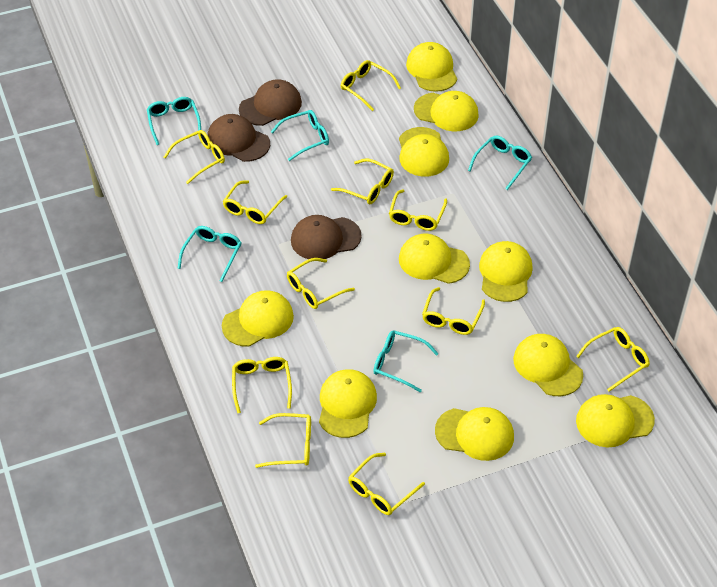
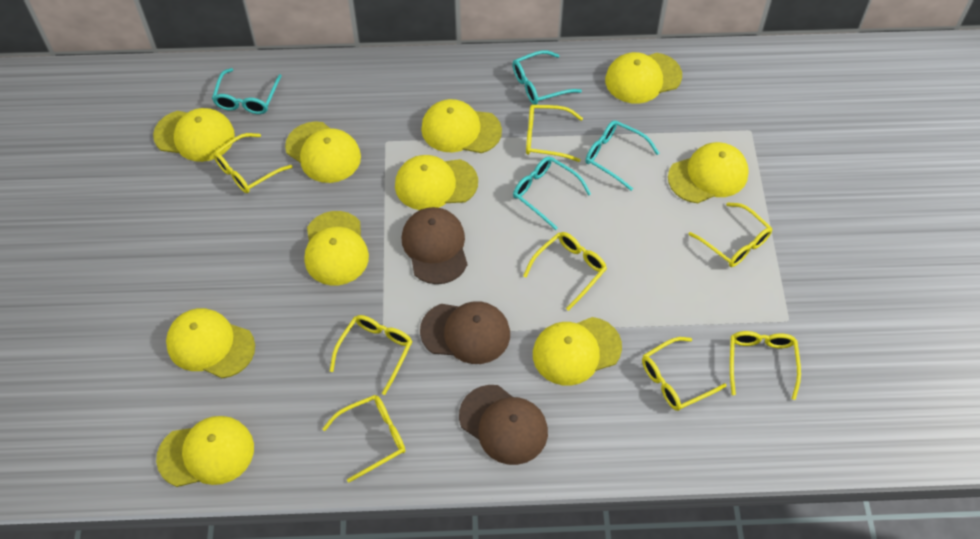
turquoise glasses: [147,97,201,145] [177,226,241,282] [271,110,329,161] [373,331,439,392] [468,136,532,190] = 5 -> [212,68,282,114] [512,50,582,105] [513,156,591,230] [585,120,659,191] = 4
yellow glasses: [164,130,225,184] [223,180,287,224] [232,357,292,413] [255,413,311,468] [287,258,355,309] [331,158,394,204] [341,60,401,111] [348,453,425,515] [389,189,447,231] [422,287,485,335] [576,327,650,392] = 11 -> [213,133,293,193] [322,395,405,482] [330,315,413,395] [523,232,607,311] [526,105,583,162] [642,337,726,411] [688,202,773,267] [730,331,801,400] = 8

